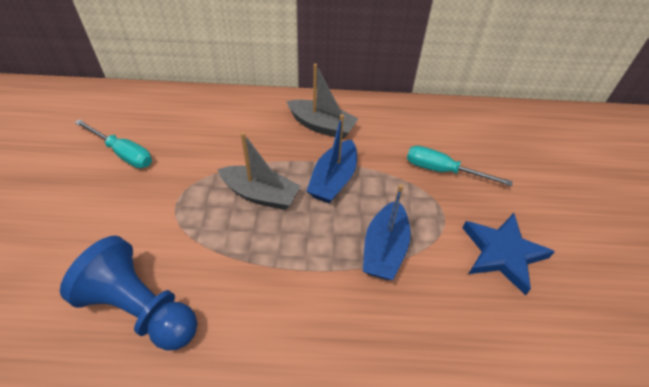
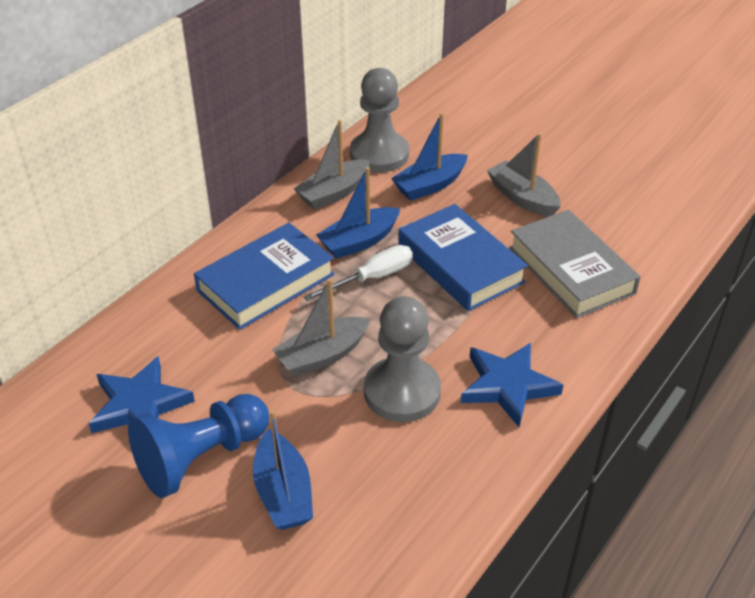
blue boat: [307,114,357,203] [363,184,411,280] = 2 -> [253,410,313,530] [316,167,400,259] [391,113,468,201] = 3
blue book: none = 0 -> [194,223,335,330] [398,204,528,311] = 2
blue star: [463,213,555,295] = 1 -> [89,357,195,433] [461,343,563,427] = 2
grey boat: [217,132,301,210] [286,63,358,139] = 2 -> [272,278,370,377] [294,120,370,210] [487,133,561,217] = 3
grey book: none = 0 -> [509,210,641,318] = 1
grey pawn: none = 0 -> [350,68,409,172] [364,296,441,422] = 2
turquoise screwdriver: [75,119,152,168] [407,146,513,186] = 2 -> none = 0
white screwdriver: none = 0 -> [304,245,413,301] = 1

